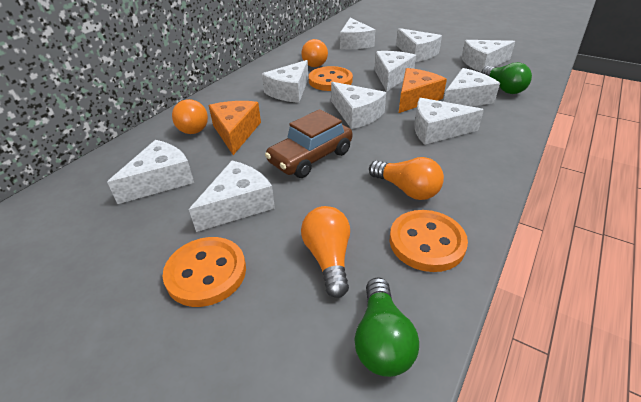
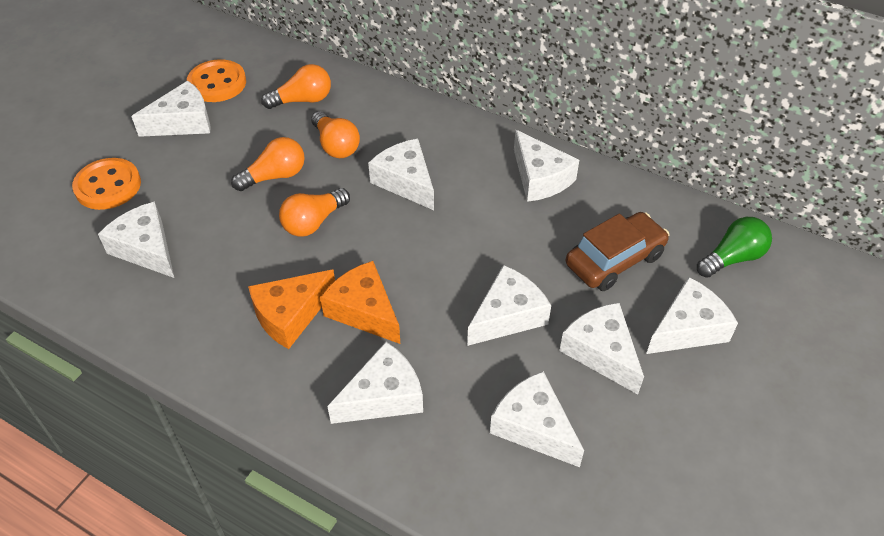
green light bulb: [354,277,419,377] [481,62,532,94] = 2 -> [697,217,772,278] = 1
orange button: [163,237,246,307] [309,66,353,91] [390,210,468,272] = 3 -> [72,158,141,210] [187,59,246,102] = 2
white cheese: [107,140,194,204] [189,161,275,232] [262,60,308,103] [331,82,386,129] [340,18,375,49] [374,51,416,92] [396,28,442,62] [414,98,484,145] [444,68,500,106] [461,40,515,72] = 10 -> [98,201,174,278] [131,81,210,137] [327,342,423,424] [368,139,434,210] [467,265,551,346] [490,371,584,467] [514,130,579,202] [560,303,644,394] [646,277,738,354] = 9

